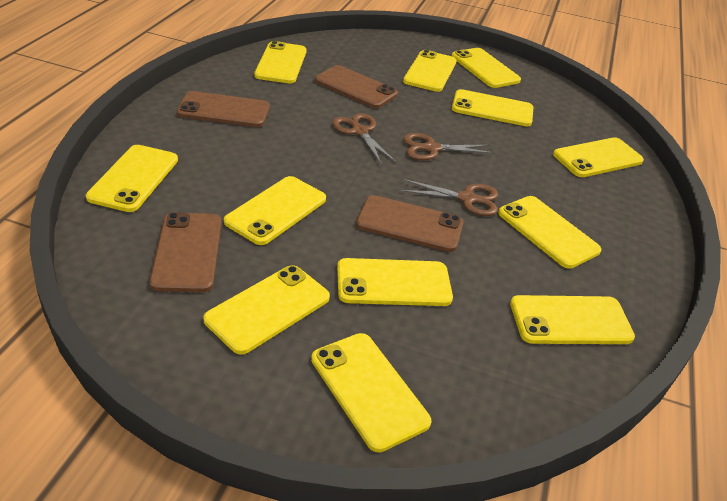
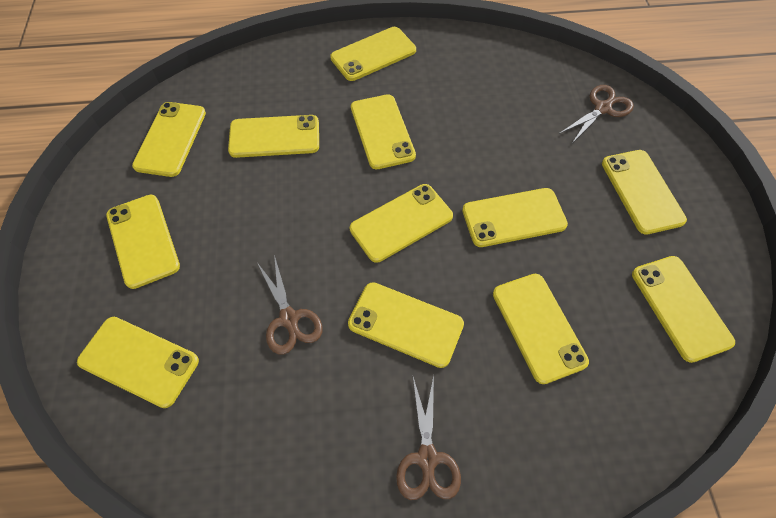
brown phone: [149,212,222,292] [177,91,270,127] [315,65,398,108] [356,195,463,252] = 4 -> none = 0

